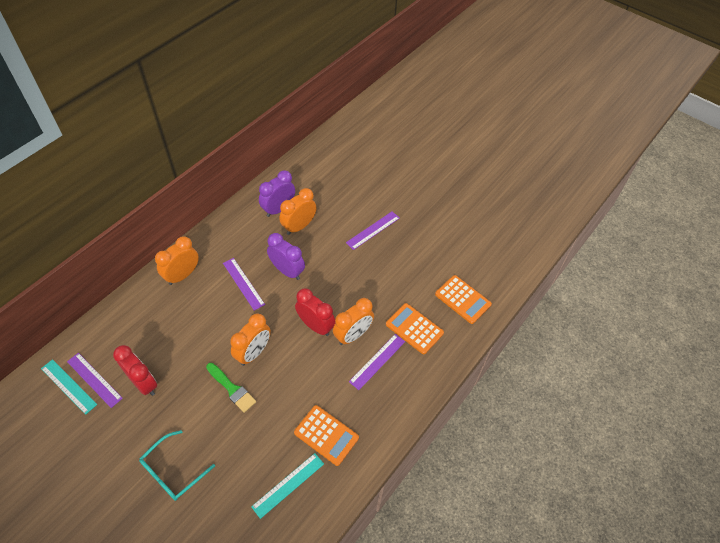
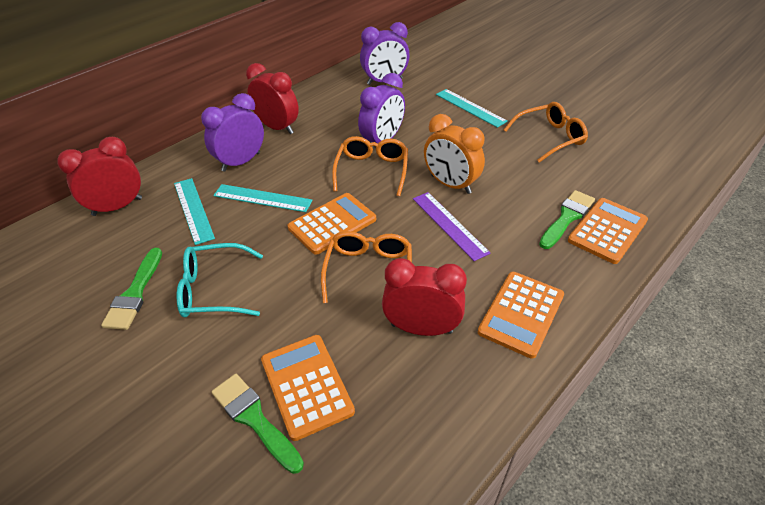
green brush: [206,363,256,413] = 1 -> [101,248,162,330] [211,374,304,474] [539,190,595,249] = 3
orange calculator: [294,405,359,466] [386,303,444,354] [435,275,492,324] = 3 -> [261,335,355,441] [288,193,376,255] [478,272,564,359] [568,198,648,264] = 4
orange clock: [155,236,199,285] [230,314,271,366] [279,188,317,235] [333,298,374,345] = 4 -> [424,114,485,194] = 1
orange glasses: none = 0 -> [321,231,412,303] [332,136,408,196] [504,102,588,163] = 3
purple clock: [259,171,295,217] [267,233,305,280] = 2 -> [201,93,264,172] [358,73,405,148] [360,22,410,85] = 3
purple ruler: [67,353,123,408] [223,258,265,311] [346,211,400,250] [349,334,405,390] = 4 -> [413,192,490,261] = 1
red clock: [113,345,157,396] [295,288,335,336] = 2 -> [57,137,142,216] [246,63,299,134] [382,258,467,336] = 3
turquoise ruler: [41,359,97,415] [251,453,324,519] = 2 -> [174,178,215,245] [213,184,313,212] [436,89,508,128] = 3

